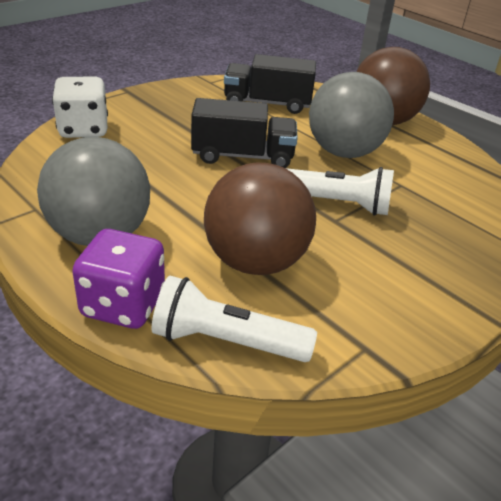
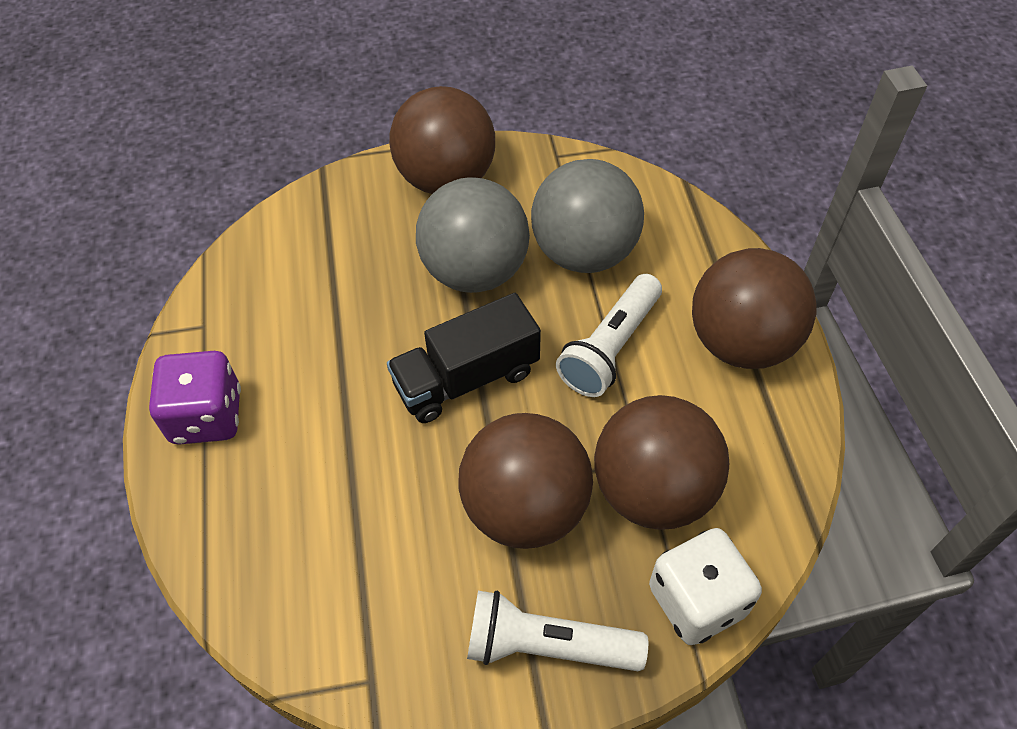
black truck: [191,98,298,168] [224,54,316,114] = 2 -> [387,293,541,423] = 1
brown ball: [204,163,316,275] [356,47,430,125] = 2 -> [389,86,495,194] [459,413,593,549] [594,395,729,530] [692,248,817,369] = 4

